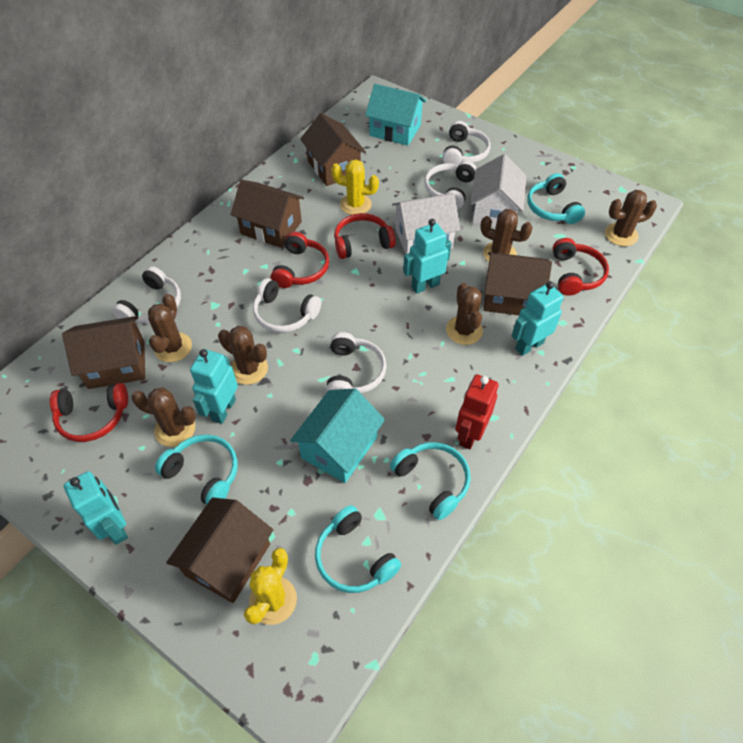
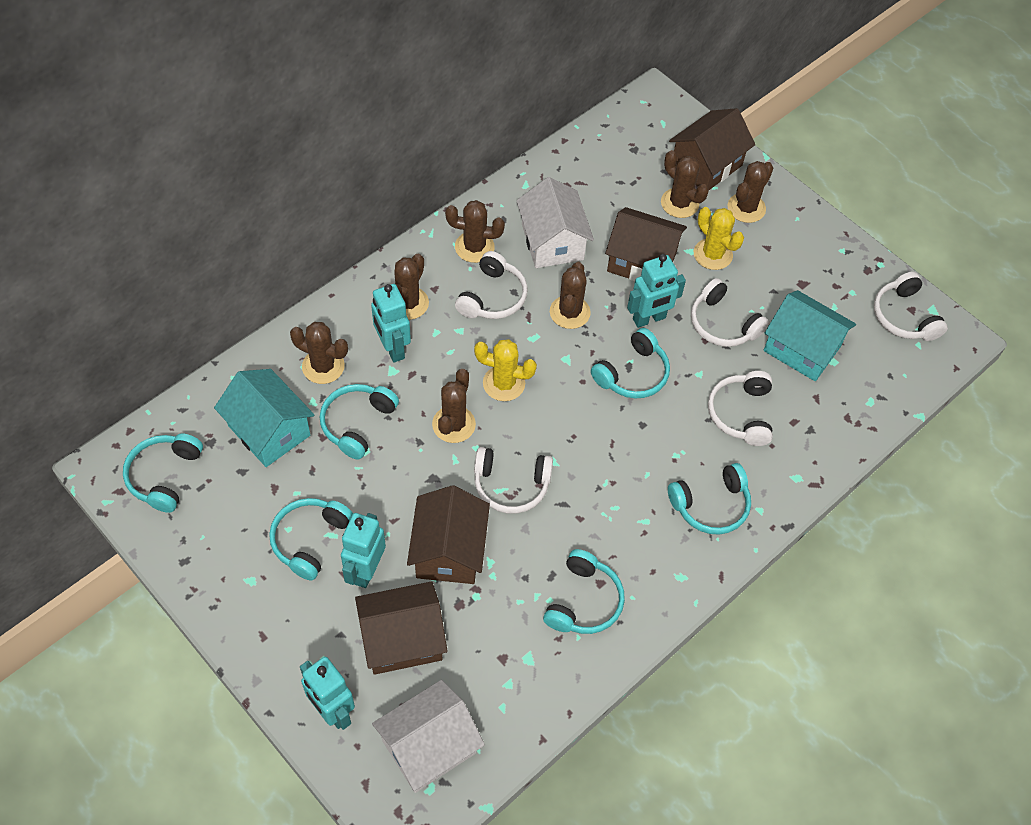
brown cactus: [131,388,196,447] [148,294,192,362] [218,326,268,385] [446,283,483,345] [480,209,533,262] [605,190,657,246] = 6 -> [290,322,348,384] [394,254,429,320] [432,369,476,443] [445,200,505,263] [550,262,591,329] [661,150,709,218] [728,161,773,223] = 7
brown house: [62,316,145,389] [166,497,273,603] [231,180,304,248] [300,113,366,186] [484,252,552,315] = 5 -> [355,581,448,675] [407,485,490,584] [605,207,687,281] [669,108,755,190] = 4
red headphones: [50,383,128,442] [271,232,329,288] [334,213,396,259] [553,238,609,296] = 4 -> none = 0
red robot: [455,374,499,449] = 1 -> none = 0
turquoise headphones: [155,434,238,505] [315,505,401,593] [390,442,471,520] [527,173,585,224] = 4 -> [123,433,203,513] [269,498,353,581] [320,384,399,460] [543,549,625,634] [591,328,670,398] [668,463,751,535] = 6

